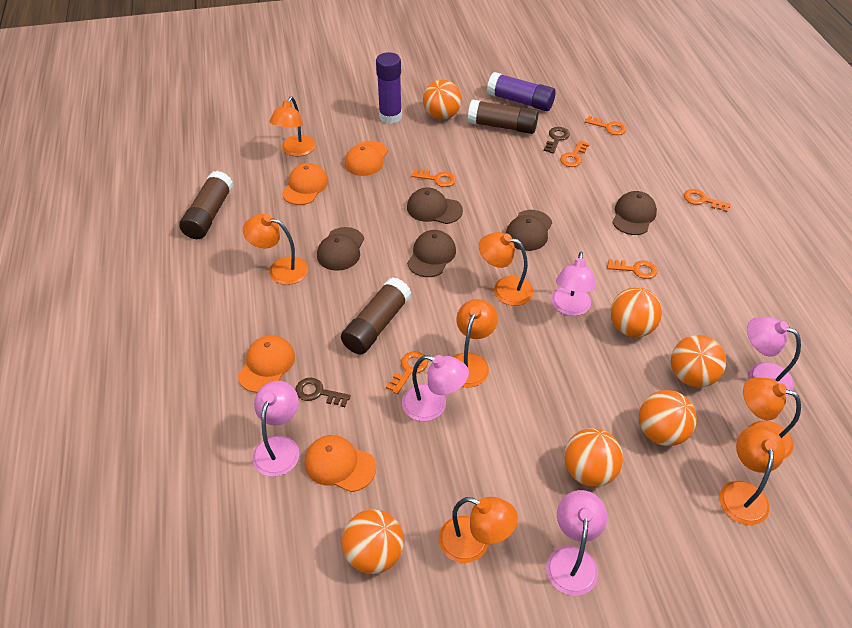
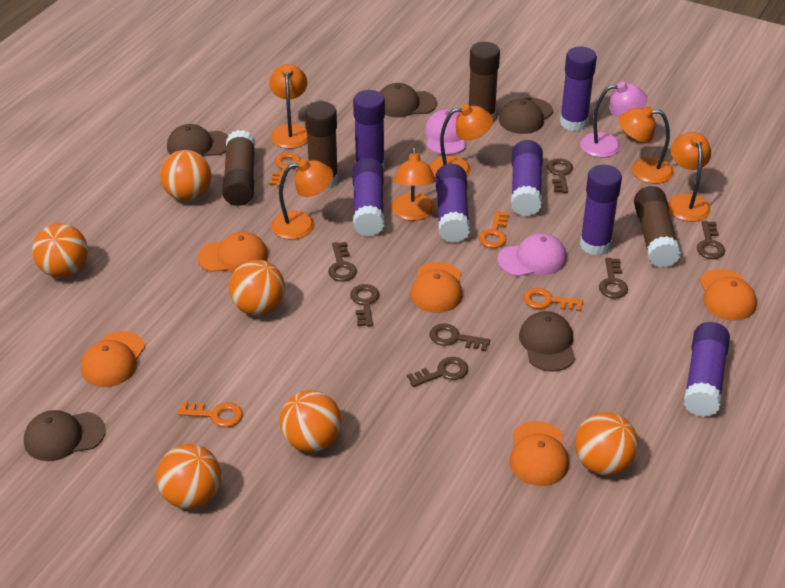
brown glue stick: [179,171,233,239] [341,277,411,355] [468,99,539,134] = 3 -> [222,130,255,206] [305,101,338,188] [469,42,500,121] [634,186,681,268] = 4
brown key: [295,378,351,407] [544,127,570,154] = 2 -> [328,242,357,282] [350,284,379,326] [407,357,468,387] [430,323,490,351] [547,158,573,193] [599,258,628,299] [697,221,725,259] = 7
orange cap: [238,335,295,393] [282,163,328,205] [304,435,376,492] [345,141,388,176] = 4 -> [81,331,145,387] [197,232,268,273] [410,262,463,313] [509,421,569,486] [700,269,757,321] = 5
orange key: [386,351,428,394] [412,169,456,187] [560,140,590,167] [585,116,626,135] [607,259,658,279] [684,189,731,212] = 6 -> [178,402,243,427] [269,153,301,186] [479,211,509,248] [523,288,583,311] = 4
orange lamp: [243,214,308,285] [269,97,316,157] [439,497,518,563] [453,299,498,387] [479,232,534,306] [719,425,785,525] [743,378,801,459] = 7 -> [269,64,308,149] [271,159,333,239] [392,147,436,221] [430,104,493,177] [619,106,674,184] [668,132,711,222] = 6
pink cap: none = 0 -> [425,109,465,155] [497,233,567,277] = 2
pink lamp: [252,381,299,477] [402,355,469,421] [546,490,607,596] [551,252,596,316] [747,317,801,396] = 5 -> [580,82,647,158] = 1
purple glue stick: [376,52,402,124] [487,72,556,111] = 2 -> [353,90,385,170] [353,158,384,236] [435,164,470,243] [511,140,543,216] [560,47,597,131] [580,165,622,255] [684,322,730,417] = 7

